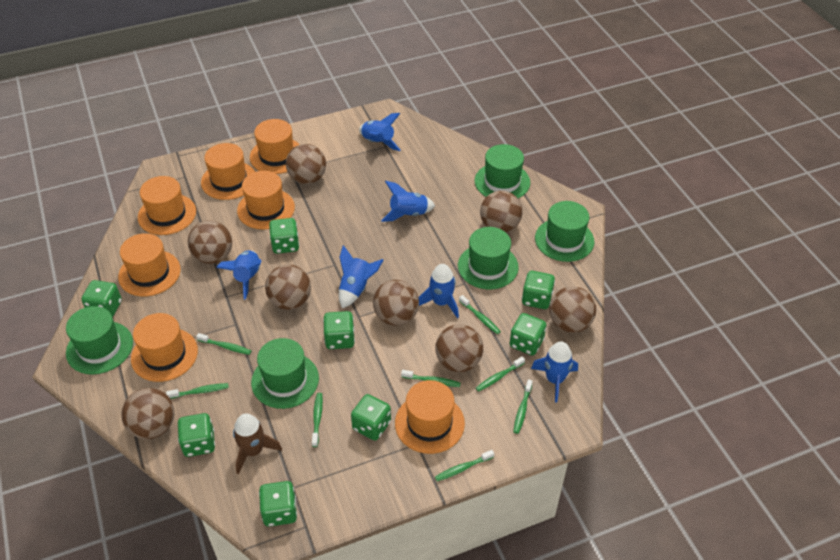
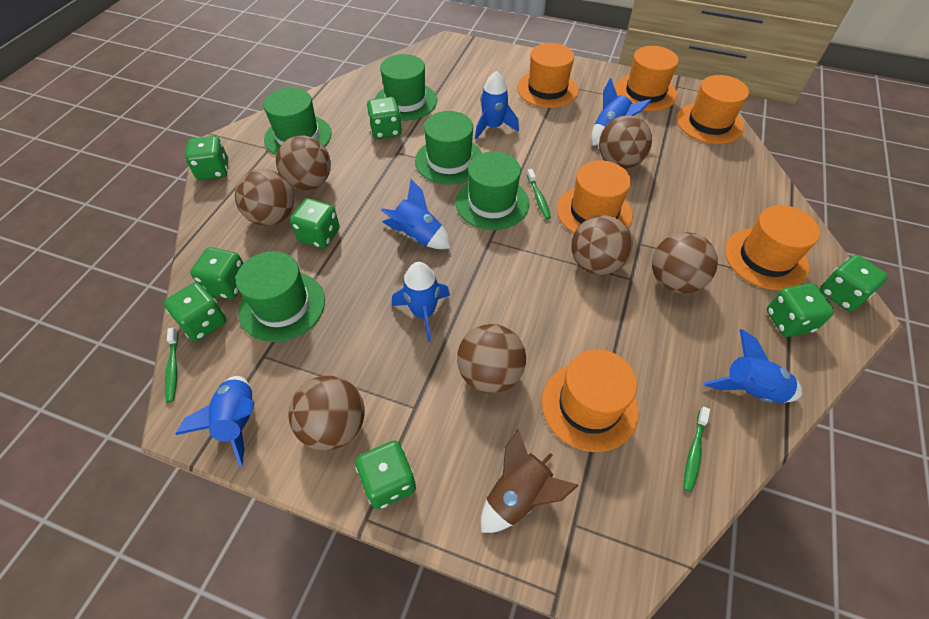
brown ball: [121,388,174,439] [188,220,232,264] [265,265,311,310] [286,144,326,184] [373,280,419,326] [435,324,483,372] [480,191,522,232] [549,286,596,333] = 8 -> [235,169,294,226] [276,136,331,190] [288,376,365,451] [457,324,526,393] [571,215,633,275] [599,115,652,169] [652,232,718,294] = 7
green toothbrush: [166,383,229,399] [196,333,252,355] [312,393,323,447] [401,370,461,387] [435,450,494,481] [459,295,501,334] [476,356,525,392] [513,379,533,434] = 8 -> [165,327,179,403] [527,169,551,219] [683,407,710,492] = 3
orange hat: [118,233,181,296] [131,313,198,382] [138,176,196,235] [201,143,255,200] [237,171,295,229] [250,119,300,174] [395,380,465,454] = 7 -> [517,43,578,108] [542,349,639,452] [557,160,632,233] [615,46,679,111] [677,75,749,144] [725,205,820,290] = 6

